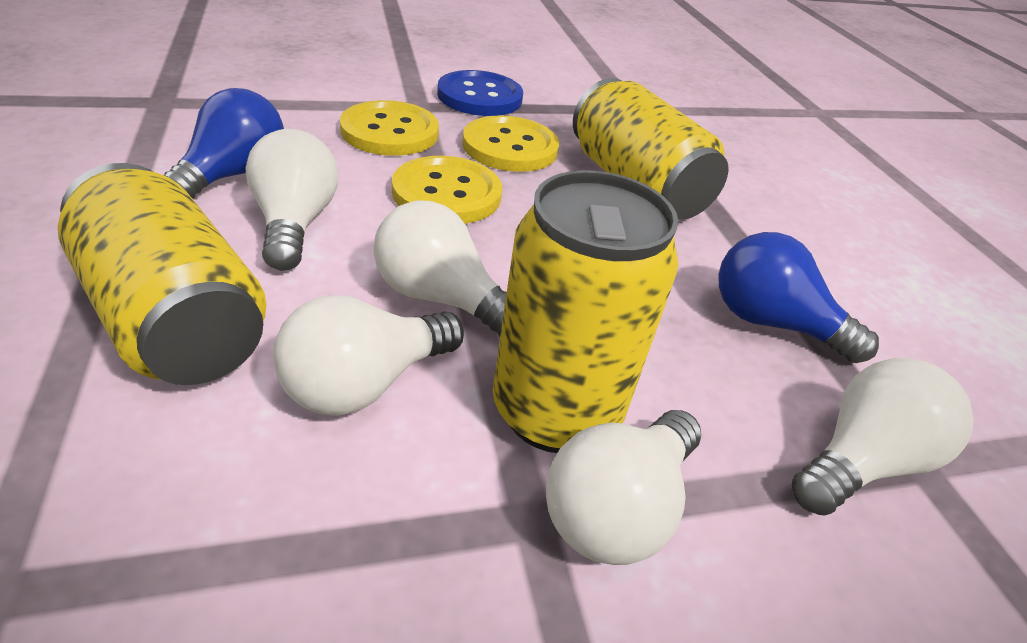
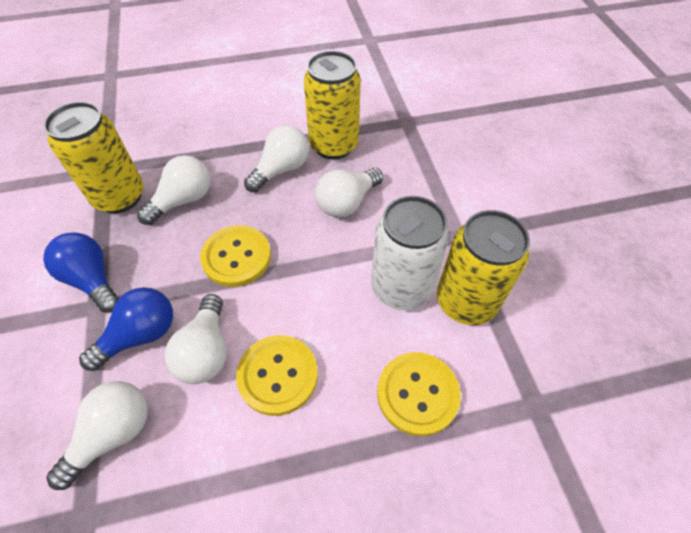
blue button: [437,70,523,116] = 1 -> none = 0
white can: none = 0 -> [371,196,449,310] = 1

